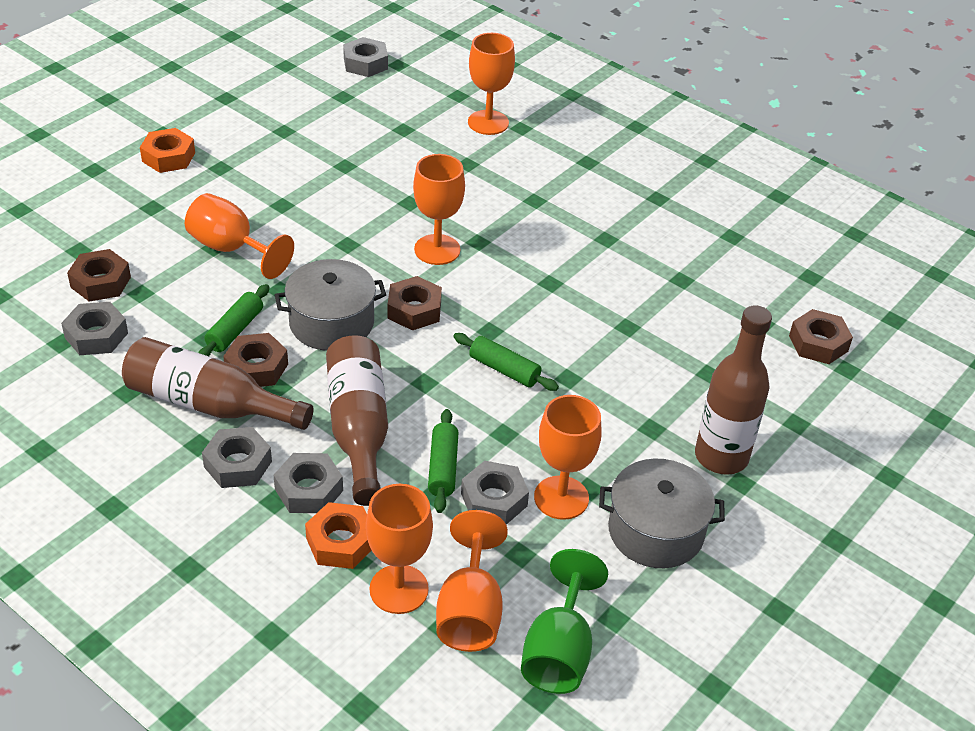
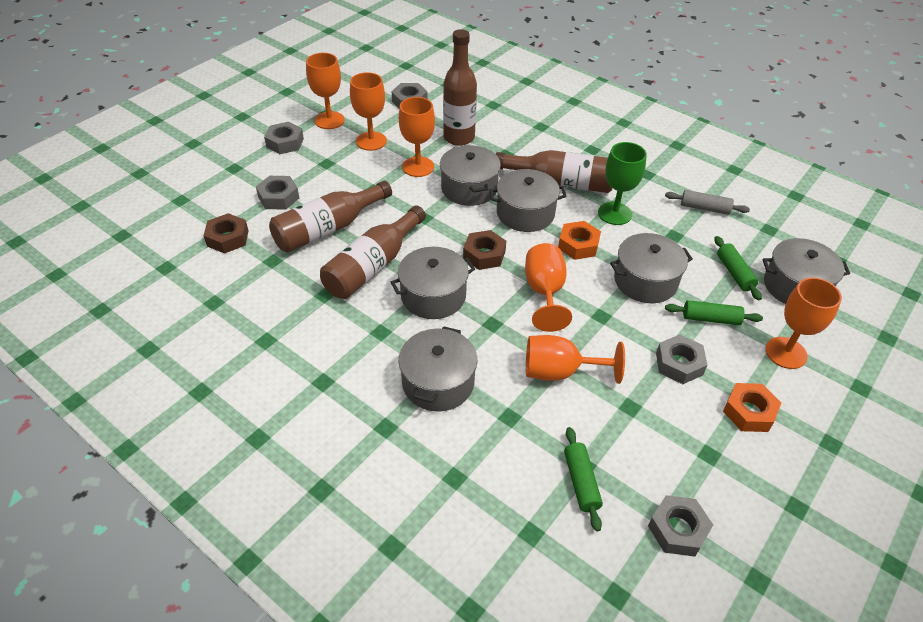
brown bottle: [122,337,313,430] [326,335,388,506] [695,306,772,475] = 3 -> [269,181,392,253] [320,205,426,299] [443,29,477,146] [496,150,612,193] = 4
brown nut: [67,249,131,302] [223,333,288,387] [388,276,442,330] [789,309,853,364] = 4 -> [203,213,248,254] [463,230,506,270] = 2
grey pot: [275,259,386,351] [599,459,725,568] = 2 -> [391,247,475,319] [399,326,477,411] [440,145,501,206] [489,169,566,232] [610,233,693,303] [763,238,850,304] = 6
grey rolling pin: none = 0 -> [665,190,750,215] = 1

